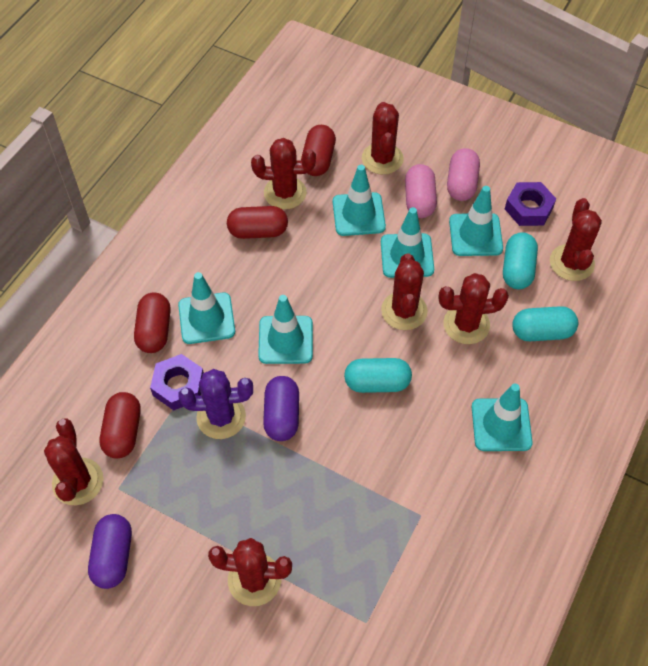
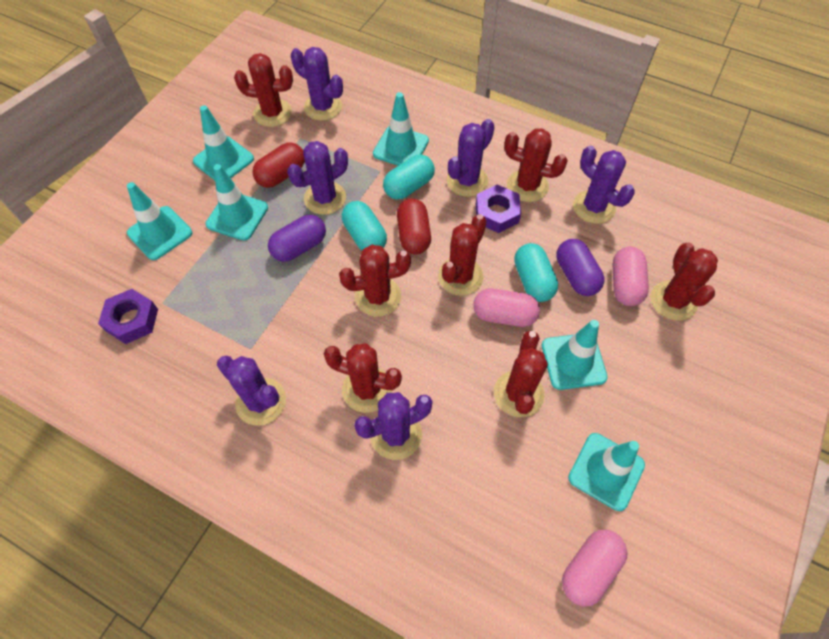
pink capsule: [405,164,437,218] [447,148,480,201] = 2 -> [473,289,540,327] [562,530,627,607] [613,247,649,306] = 3
purple cactus: [178,369,253,439] = 1 -> [217,355,286,426] [287,141,348,215] [291,47,343,121] [354,392,433,460] [447,119,495,197] [573,146,635,224] = 6
red capsule: [100,392,141,459] [134,292,171,353] [227,206,288,239] [301,125,336,176] = 4 -> [252,142,305,188] [397,198,431,254] = 2

